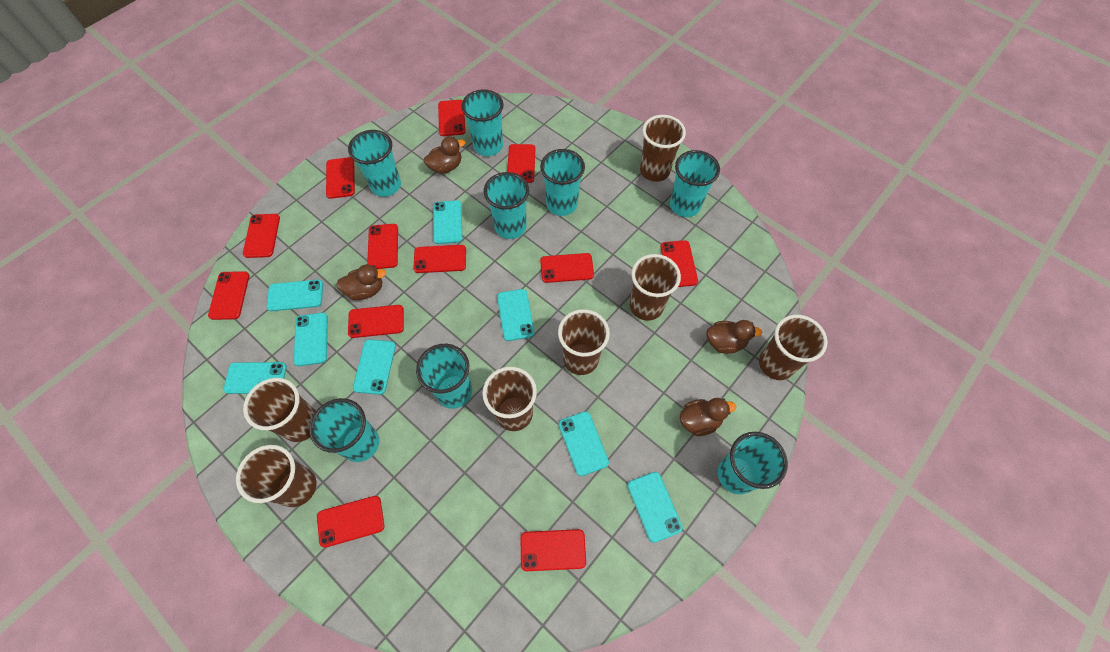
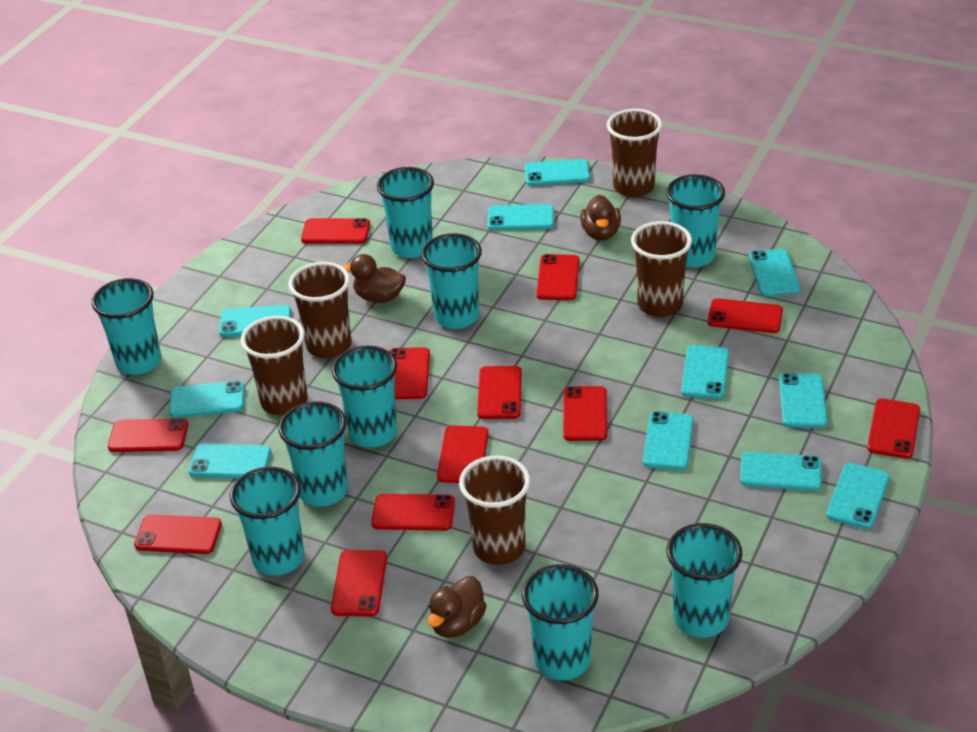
brown cup: [236,445,316,507] [243,378,316,442] [482,367,537,431] [558,309,610,375] [630,254,681,321] [640,115,686,182] [759,315,828,380] = 7 -> [241,316,308,415] [288,262,351,359] [459,455,530,565] [607,109,662,197] [631,221,692,317] = 5
brown duck: [336,264,386,300] [424,137,465,174] [680,398,736,436] [706,320,762,354] = 4 -> [342,254,406,303] [427,576,487,638] [580,195,621,241] = 3
turquoise cup: [309,398,379,462] [348,130,401,197] [416,344,472,409] [461,89,504,156] [484,172,529,239] [540,149,585,216] [670,150,720,217] [718,432,788,495] = 8 -> [92,278,161,375] [230,467,304,576] [278,401,348,507] [332,346,397,448] [377,167,434,258] [421,233,482,329] [522,564,599,680] [666,174,725,268] [667,523,742,638] = 9
turquoise phone: [224,362,287,394] [267,279,323,311] [294,313,328,366] [353,339,396,395] [433,200,463,244] [497,289,535,341] [559,411,609,476] [627,472,683,543] = 8 -> [169,381,245,417] [189,444,271,478] [219,305,291,337] [487,204,554,230] [525,159,590,186] [643,411,693,470] [681,345,729,399] [740,452,822,491] [749,249,800,296] [779,373,828,428] [826,463,889,529] = 11

